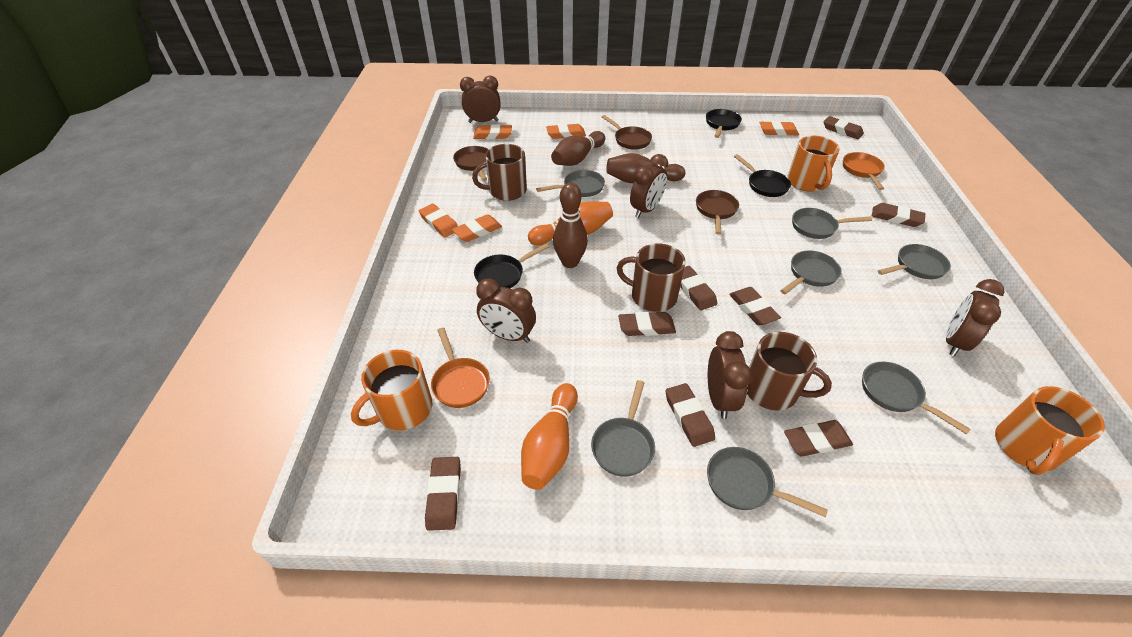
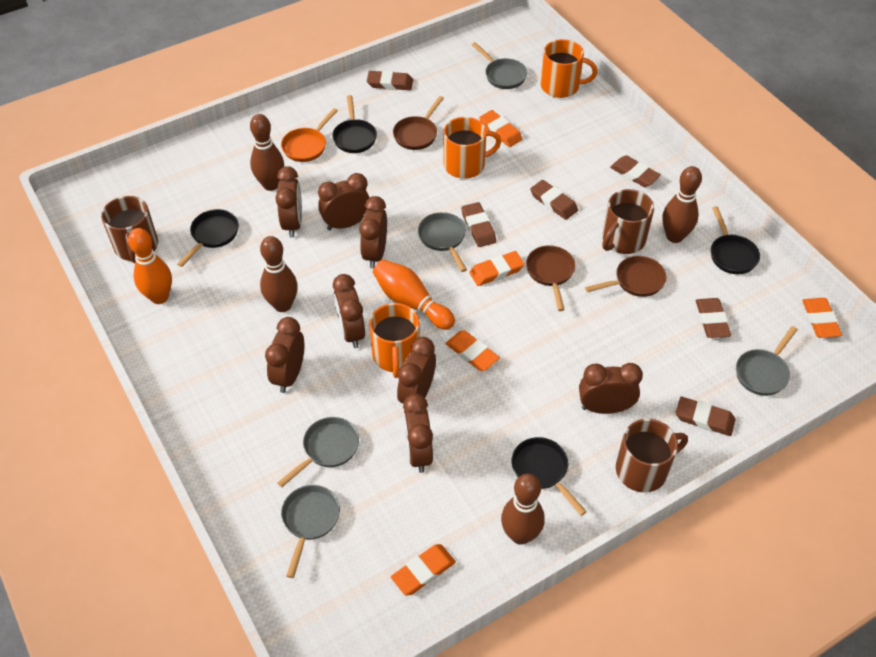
black pan: [474,244,549,288] [706,109,742,138] [734,154,791,197] = 3 -> [177,209,239,267] [332,95,377,153] [512,437,587,516] [711,206,760,274] = 4
brown bowling pin: [551,131,605,166] [553,183,588,268] [606,153,685,183] = 3 -> [250,114,284,191] [260,236,298,312] [501,474,545,545] [662,166,702,243] = 4
brown clock: [460,76,500,123] [476,278,536,343] [630,154,668,218] [708,331,752,419] [946,279,1005,357] = 5 -> [265,317,304,393] [275,166,302,238] [318,173,370,230] [333,274,365,348] [359,196,387,268] [397,337,436,404] [403,394,433,473] [579,363,643,414] = 8
brown eraser: [425,457,461,531] [618,312,676,336] [665,383,715,447] [680,266,717,311] [729,287,781,325] [784,420,853,457] [823,116,864,139] [872,203,925,227] = 8 -> [367,71,413,90] [461,202,496,247] [530,180,578,220] [610,155,661,187] [676,397,735,436] [696,298,731,338] = 6
grey pan: [536,170,605,197] [591,380,655,477] [707,447,828,517] [780,250,842,294] [792,208,872,239] [862,362,971,434] [878,244,951,279] = 7 -> [277,417,359,487] [281,485,340,578] [418,212,467,272] [472,42,528,89] [736,326,798,396] = 5
orange pan: [431,328,490,408] [843,152,885,190] = 2 -> [281,108,338,162] = 1

